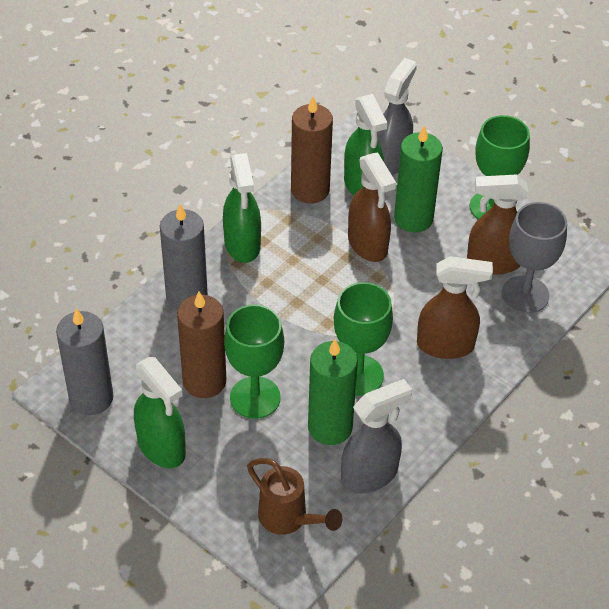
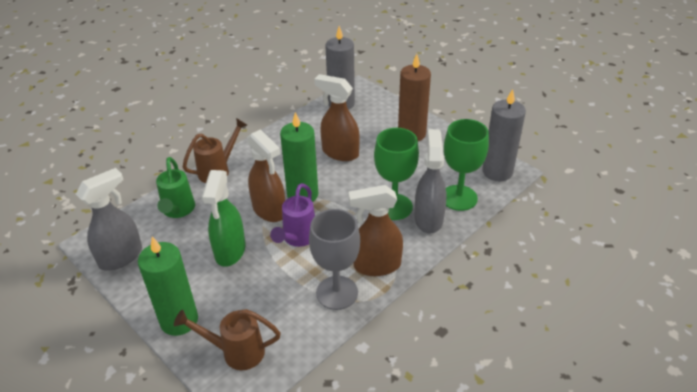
brown candle: [177,291,226,398] [291,96,333,203] = 2 -> [398,54,431,141] = 1
brown watering can: [247,458,343,535] = 1 -> [174,309,281,370] [183,118,247,183] = 2
green goblet: [224,304,284,419] [334,282,393,396] [470,115,530,219] = 3 -> [374,128,419,220] [444,119,489,211] = 2
green spray bottle: [134,357,186,468] [223,153,261,263] [344,94,387,196] = 3 -> [202,170,245,267] = 1
green watering can: none = 0 -> [156,157,195,218] = 1
purple watering can: none = 0 -> [270,183,315,247] = 1

